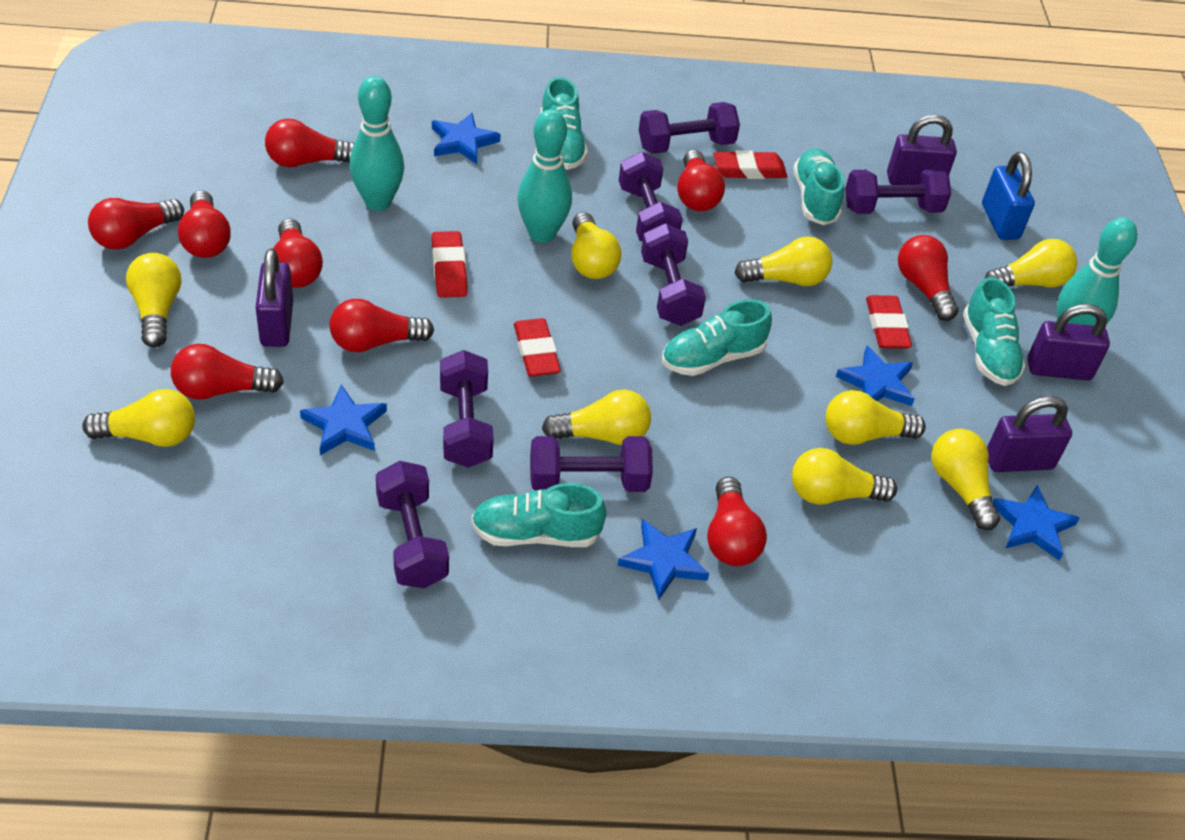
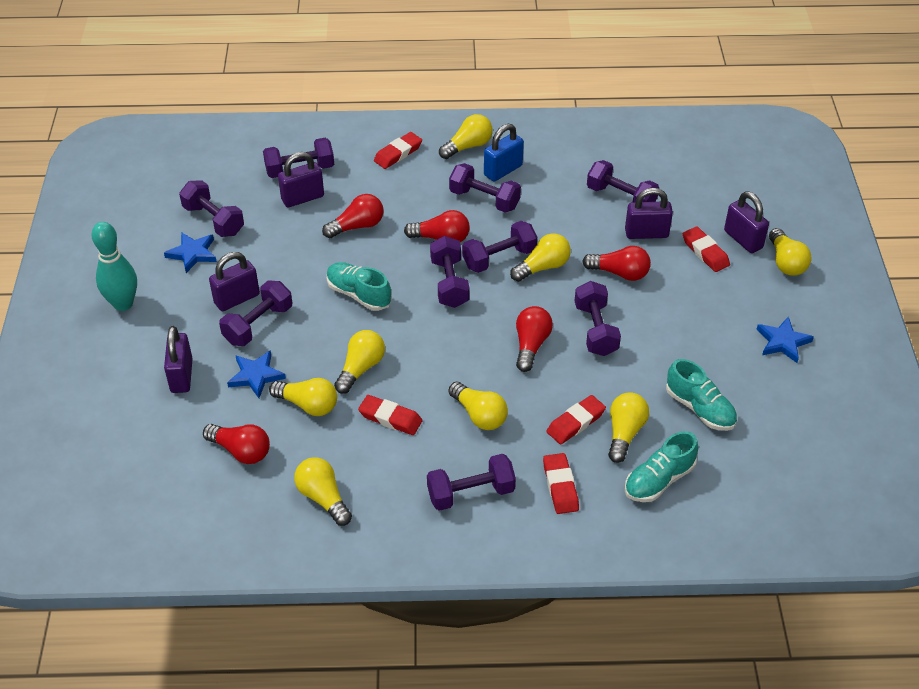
blue star: [300,384,387,455] [432,112,501,164] [617,519,709,600] [836,346,915,406] [993,485,1080,561] = 5 -> [164,232,217,273] [227,350,286,398] [756,316,814,363] = 3
purple dumbbell: [376,461,449,588] [440,350,494,468] [530,436,653,492] [619,152,683,242] [639,102,740,154] [641,223,706,326] [845,169,951,214] = 7 -> [179,180,244,237] [219,280,292,346] [263,138,334,178] [427,454,516,511] [430,236,470,308] [449,163,521,213] [463,221,537,273] [575,281,621,356] [587,160,659,202] = 9
purple padlock: [255,248,293,347] [887,115,957,185] [987,396,1072,472] [1027,304,1110,381] = 4 -> [164,326,193,393] [209,252,260,311] [278,152,324,207] [625,188,673,239] [724,191,769,253] = 5
red eraser: [432,231,468,298] [514,318,561,377] [713,150,787,179] [866,295,912,349] = 4 -> [358,395,423,435] [374,132,422,169] [543,453,579,514] [546,395,606,444] [683,226,730,272] = 5
red light bulb: [88,198,184,250] [171,344,284,400] [178,190,231,258] [265,119,354,167] [273,218,323,288] [329,299,434,352] [677,149,725,211] [707,477,767,566] [898,235,959,321] = 9 -> [203,424,270,464] [322,194,384,238] [404,210,470,242] [516,306,553,372] [582,246,651,281] = 5
turquoise bowling pin: [349,76,404,211] [517,109,572,243] [1057,217,1138,326] = 3 -> [91,222,137,311] = 1
turquoise shoe: [471,483,607,547] [540,77,588,170] [662,299,772,376] [793,148,844,225] [963,277,1026,386] = 5 -> [327,262,391,311] [625,431,698,502] [666,359,737,431] = 3
yellow light bulb: [82,389,195,447] [126,253,181,347] [542,389,651,445] [571,212,622,279] [735,236,832,286] [792,448,897,505] [825,390,926,445] [931,429,1000,530] [984,239,1077,287] = 9 -> [269,378,337,416] [294,457,352,526] [334,330,385,394] [439,114,493,159] [448,382,508,430] [510,233,571,282] [608,392,649,463] [769,228,811,276] = 8

